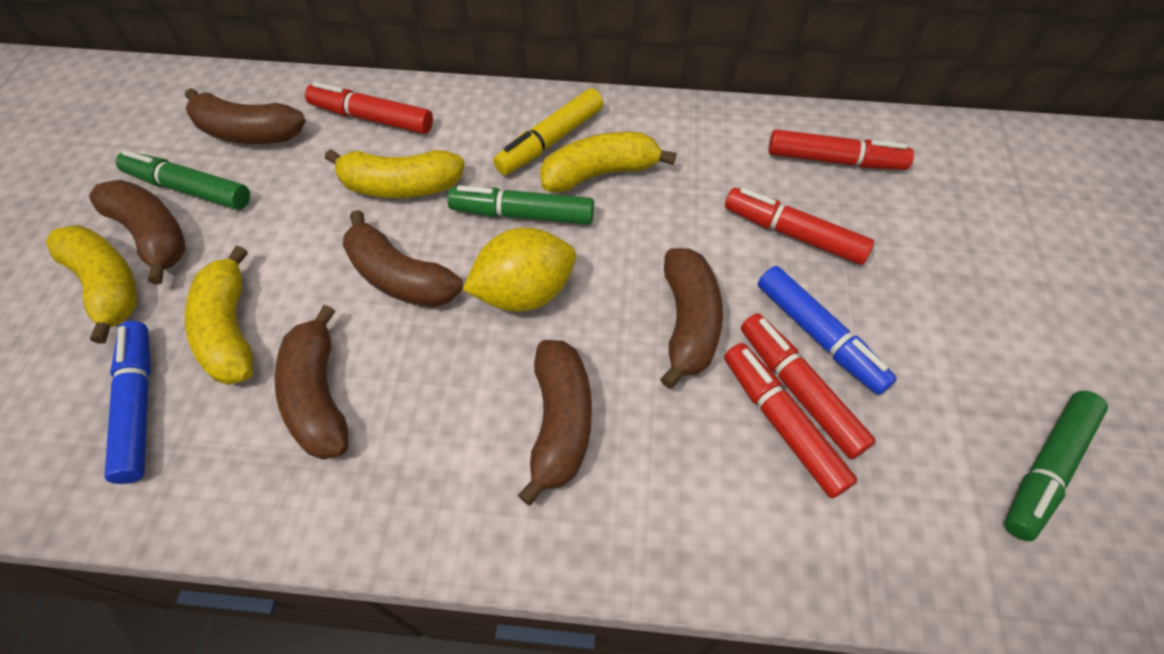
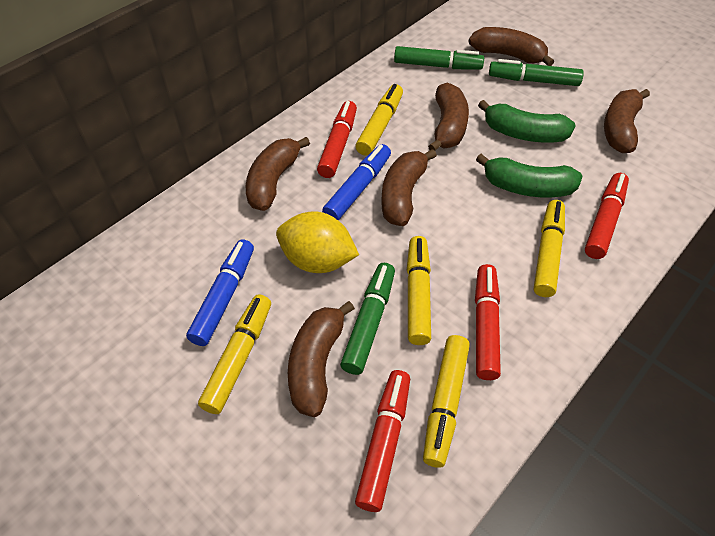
green banana: none = 0 -> [476,154,583,197] [478,100,576,143] = 2
red marker: [305,82,433,134] [724,343,857,498] [725,188,875,265] [741,313,876,459] [768,129,914,170] = 5 -> [317,101,357,178] [355,370,410,512] [475,264,501,380] [585,173,629,259] = 4
yellow banana: [46,225,137,344] [185,245,253,385] [325,149,465,198] [540,132,676,193] = 4 -> none = 0
yellow marker: [493,88,603,175] = 1 -> [198,294,271,414] [355,84,403,156] [407,236,431,345] [423,335,470,468] [534,200,565,297] = 5

